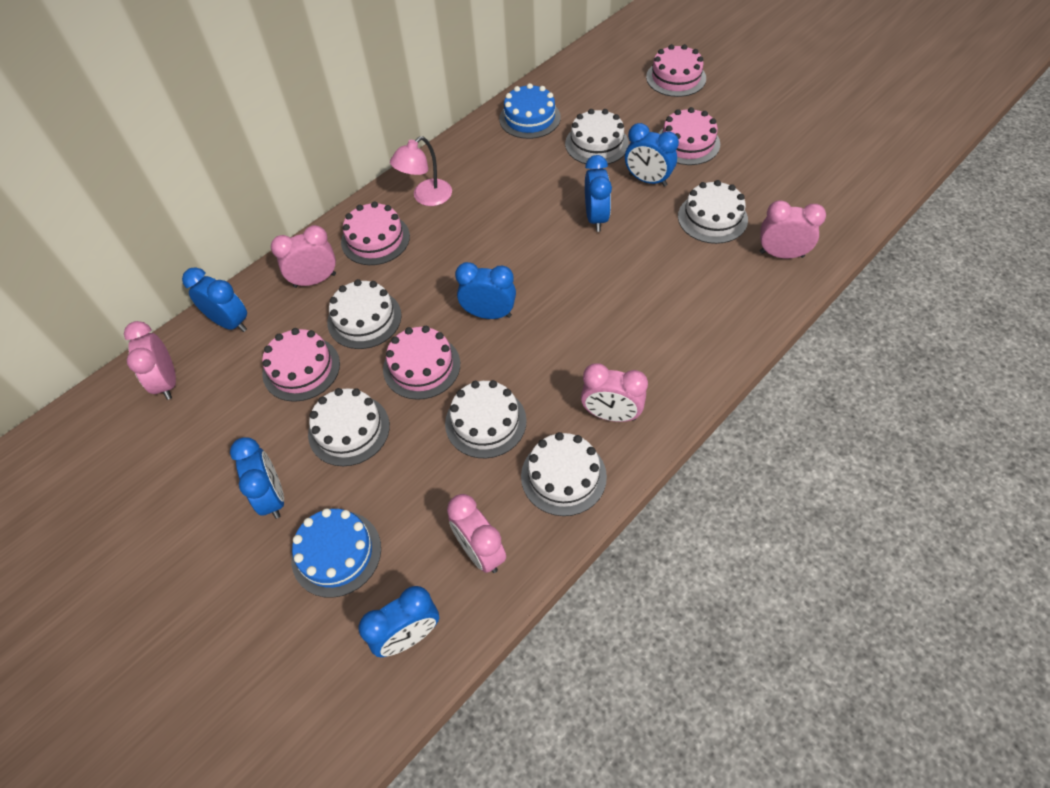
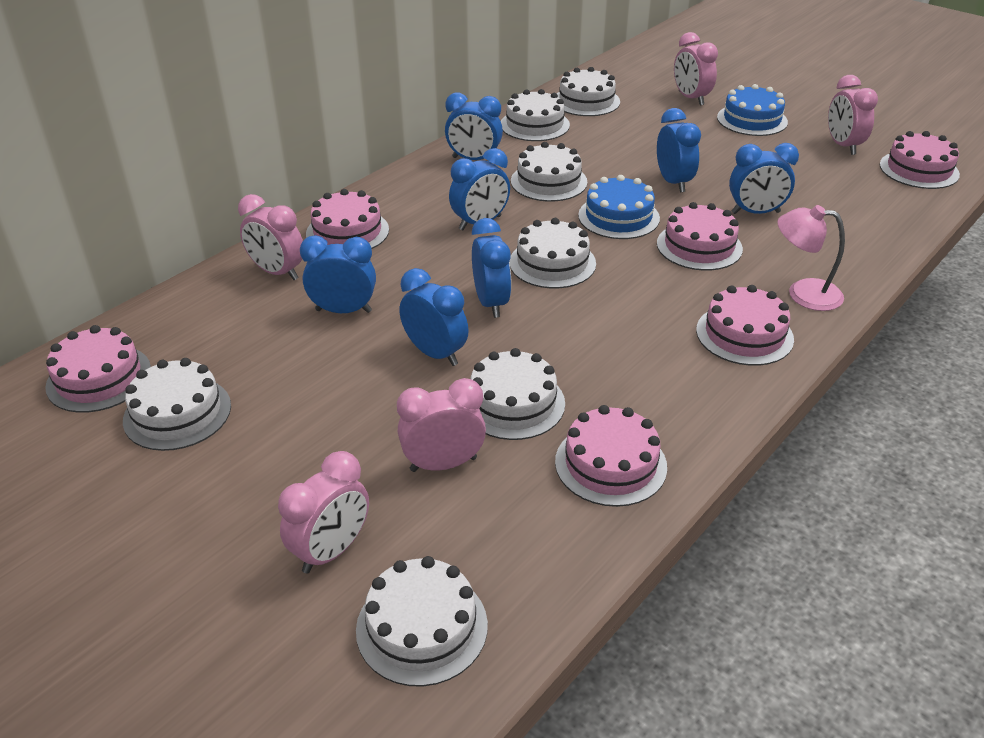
blue clock: [182,267,247,332] [230,437,284,519] [359,586,439,657] [455,262,516,319] [585,155,612,232] [625,123,679,186] = 6 -> [300,235,376,313] [399,268,469,366] [445,92,503,160] [449,148,510,230] [472,218,512,318] [657,108,701,193] [729,143,799,214] = 7
pink cake: [262,328,340,402] [341,201,410,265] [383,326,460,400] [646,44,706,97] [658,107,720,165] = 5 -> [45,325,151,413] [306,189,389,249] [555,405,667,507] [657,202,743,271] [696,285,794,366] [880,131,960,189] = 6
white cake: [308,388,390,466] [327,279,402,349] [445,380,527,458] [521,432,607,516] [565,109,629,164] [678,180,748,244] = 6 -> [123,358,231,451] [356,556,488,687] [470,348,565,440] [501,89,570,141] [509,218,596,288] [511,142,587,202] [557,67,620,116] = 7

